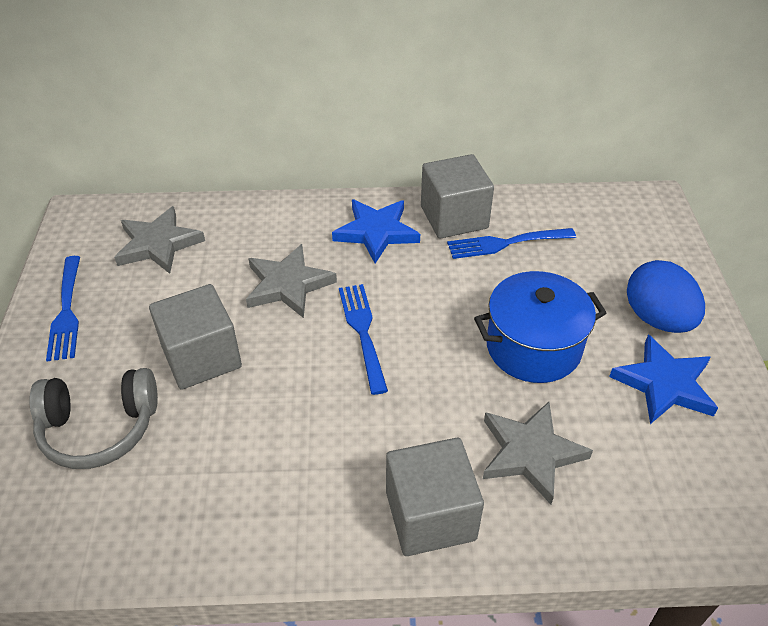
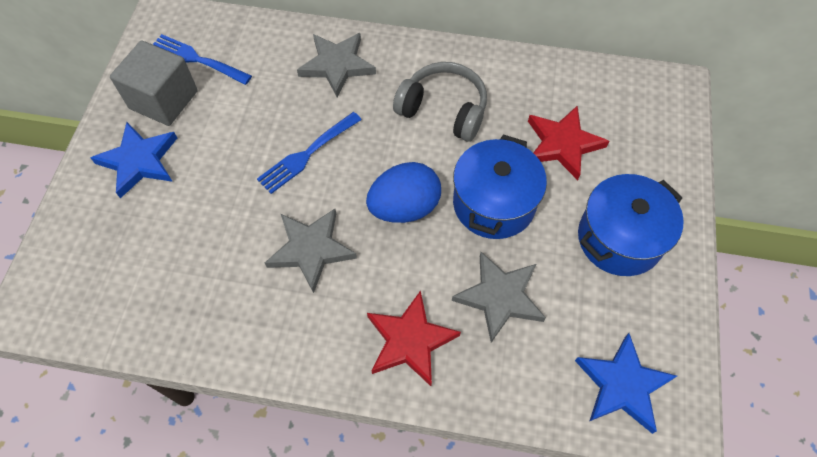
blue fork: [46,256,80,361] [339,284,388,395] [447,228,576,259] = 3 -> [153,34,252,85] [257,112,362,194] = 2
blue pot: [474,271,606,383] = 1 -> [453,134,547,239] [578,174,684,276] = 2
grey cube: [149,284,242,390] [386,438,484,556] [421,154,494,239] = 3 -> [110,40,198,126] = 1
red star: none = 0 -> [367,290,461,386] [528,105,609,180] = 2

